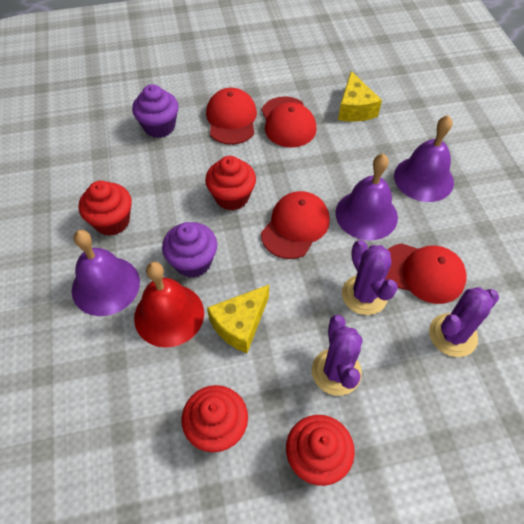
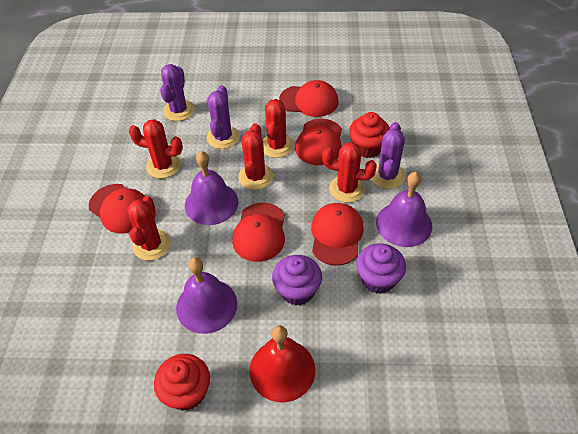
red cactus: none = 0 -> [127,196,171,261] [129,119,183,178] [238,123,273,190] [263,99,294,158] [322,142,377,203] = 5
red cap: [206,88,257,145] [261,191,330,259] [262,96,317,148] [385,243,467,304] = 4 -> [89,184,145,233] [232,203,285,262] [279,80,339,117] [295,119,342,165] [311,203,364,266] = 5
red cupcake: [79,181,132,236] [182,385,248,452] [205,156,256,211] [286,415,355,486] = 4 -> [154,354,210,411] [349,112,390,158] = 2
yellow cheese: [207,285,269,353] [338,71,382,122] = 2 -> none = 0

